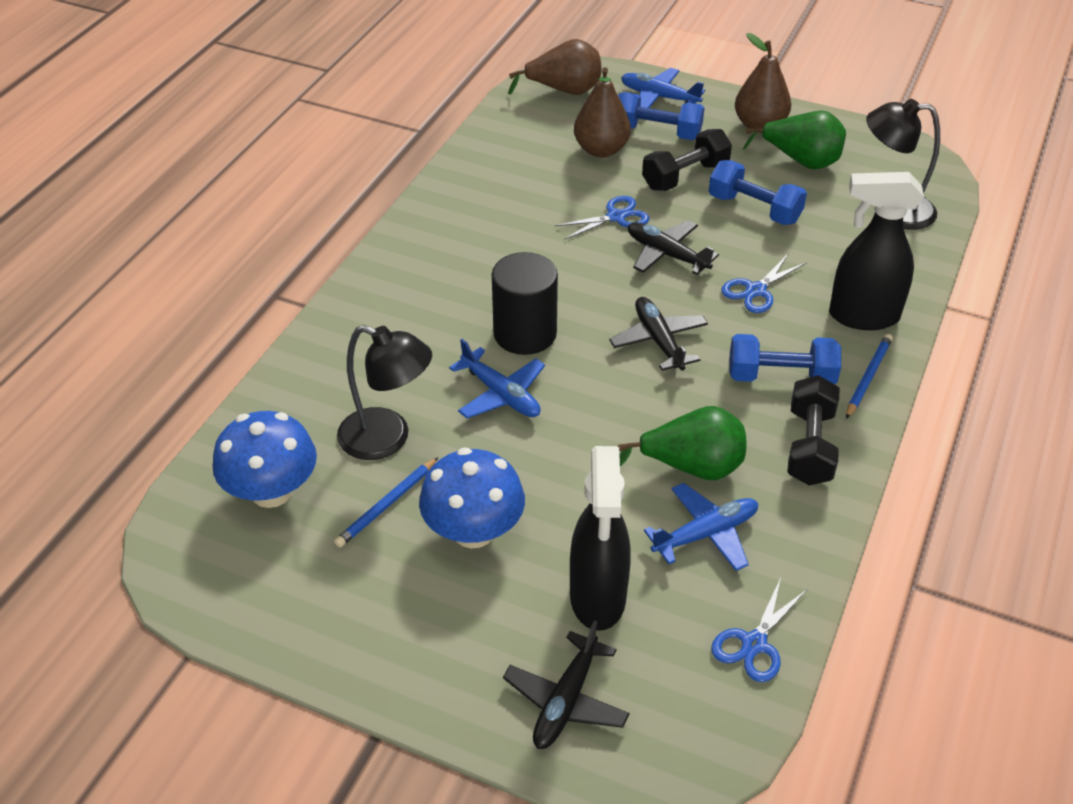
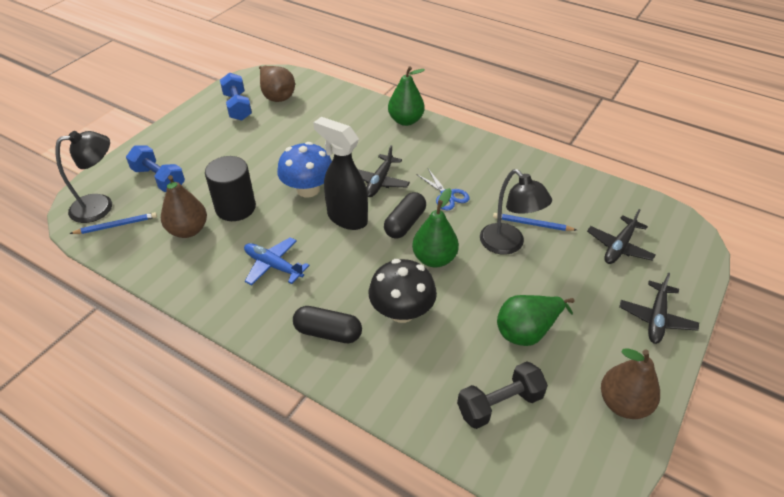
black capsule: none = 0 -> [293,306,362,343] [384,192,426,239] = 2
black dumbbell: [642,129,732,191] [788,375,839,485] = 2 -> [457,362,548,429] = 1
black mushroom: none = 0 -> [369,259,437,323] = 1
black spray bottle: [570,446,631,631] [829,172,924,330] = 2 -> [313,117,368,230] = 1
blue dumbbell: [618,92,704,140] [709,160,807,225] [729,334,841,384] = 3 -> [126,145,185,192] [220,73,252,121] = 2
blue mushroom: [213,411,317,508] [419,447,525,548] = 2 -> [277,142,332,197] = 1
blue plane: [449,339,545,418] [621,68,705,108] [644,483,758,571] = 3 -> [244,237,310,285] = 1
blue scissors: [555,196,649,240] [711,578,807,682] [722,254,806,313] = 3 -> [416,169,470,210] = 1
green pear: [618,406,746,480] [743,111,846,170] = 2 -> [388,66,425,126] [412,188,459,268] [497,295,574,346] = 3

